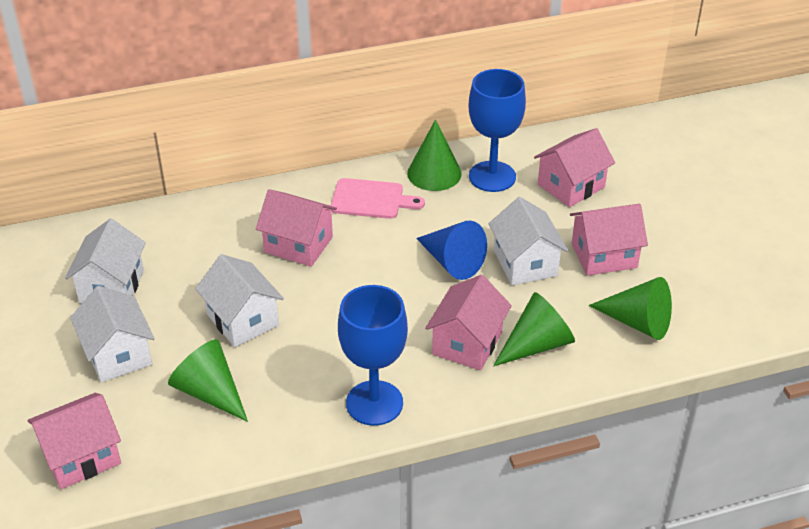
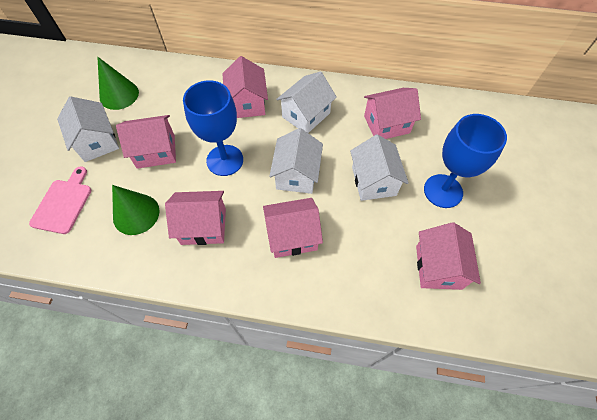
blue cone: [416,221,487,280] = 1 -> none = 0
green cone: [168,339,248,422] [407,119,462,191] [493,292,575,366] [588,277,672,340] = 4 -> [97,57,139,110] [112,185,160,235] = 2
pink house: [28,393,121,489] [256,189,337,267] [425,275,512,370] [534,128,615,207] [570,204,648,276] = 5 -> [116,115,176,169] [165,191,226,245] [222,56,268,118] [263,198,323,258] [364,88,421,139] [416,222,481,290] = 6

